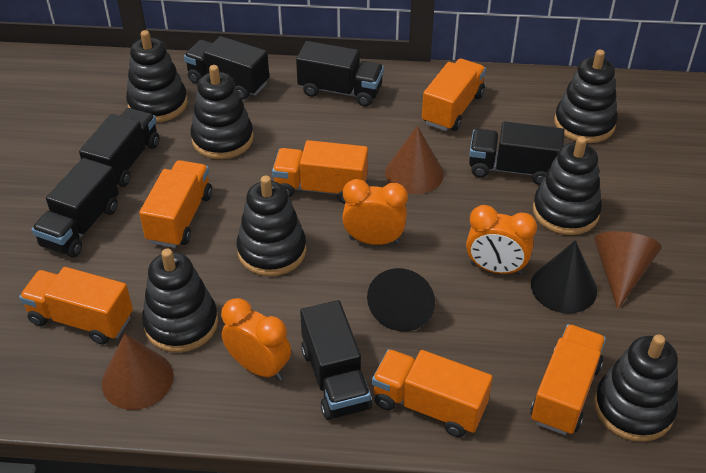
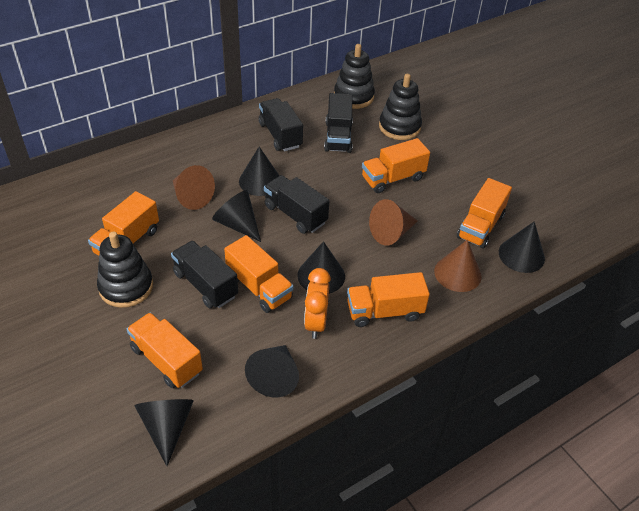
black cone: [367,268,435,331] [531,240,597,313] = 2 -> [134,399,194,466] [212,190,261,242] [239,147,280,196] [245,345,299,398] [297,241,345,294] [499,221,545,273] = 6
black stacking toy: [126,30,188,123] [142,249,218,353] [191,65,254,159] [236,176,306,276] [533,136,602,235] [554,50,618,143] [594,334,678,442] = 7 -> [97,232,153,308] [334,44,375,109] [379,74,422,140] = 3
black truck: [32,158,119,258] [79,108,159,187] [184,36,269,100] [296,41,384,107] [300,300,372,420] [469,121,564,185] = 6 -> [171,241,238,308] [259,98,303,151] [264,175,329,234] [324,93,353,153] = 4
orange clock: [221,298,291,381] [342,179,408,245] [466,205,537,275] = 3 -> [304,268,331,339] = 1

